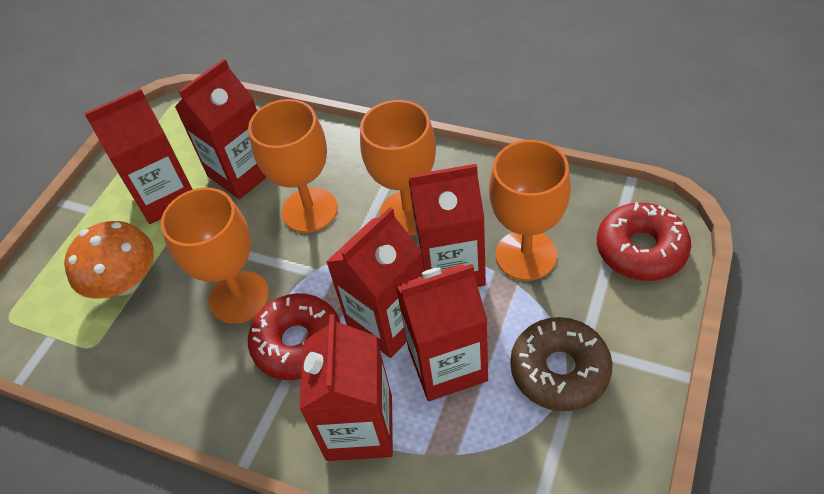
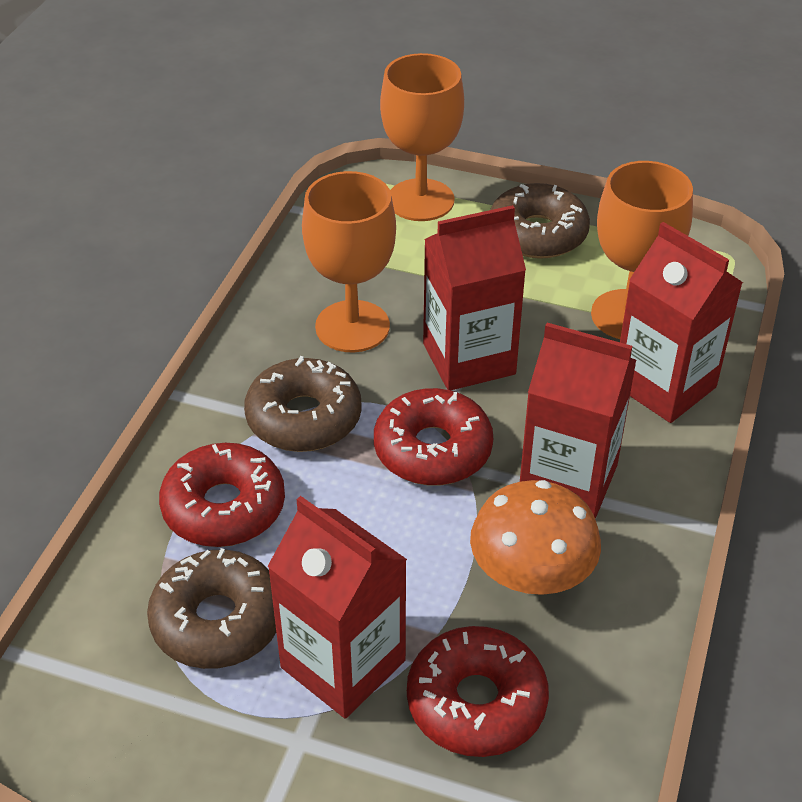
brown donut: [510,317,613,411] = 1 -> [147,548,276,669] [244,356,362,452] [490,183,590,259] = 3
orange goblet: [161,188,269,324] [248,99,338,233] [360,100,436,236] [489,140,571,281] = 4 -> [302,171,396,352] [380,53,464,221] [591,161,693,339] = 3
red carton: [84,88,193,224] [175,59,267,199] [299,314,393,461] [326,207,424,358] [395,264,488,401] [409,164,486,287] = 6 -> [267,496,407,718] [423,205,526,390] [520,323,636,519] [620,222,743,423] = 4
red donut: [248,293,340,380] [597,202,691,281] = 2 -> [159,443,285,547] [374,388,493,485] [407,626,549,757] = 3

